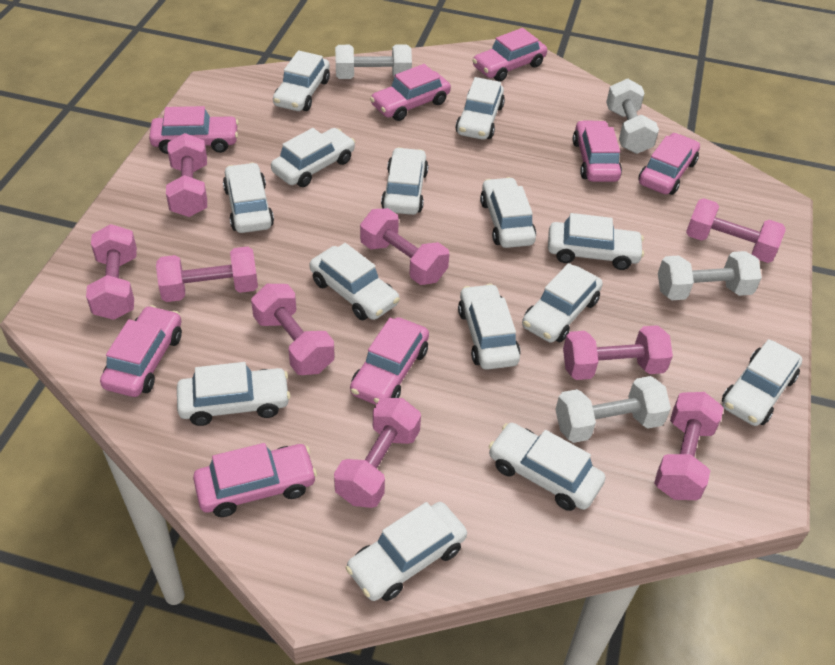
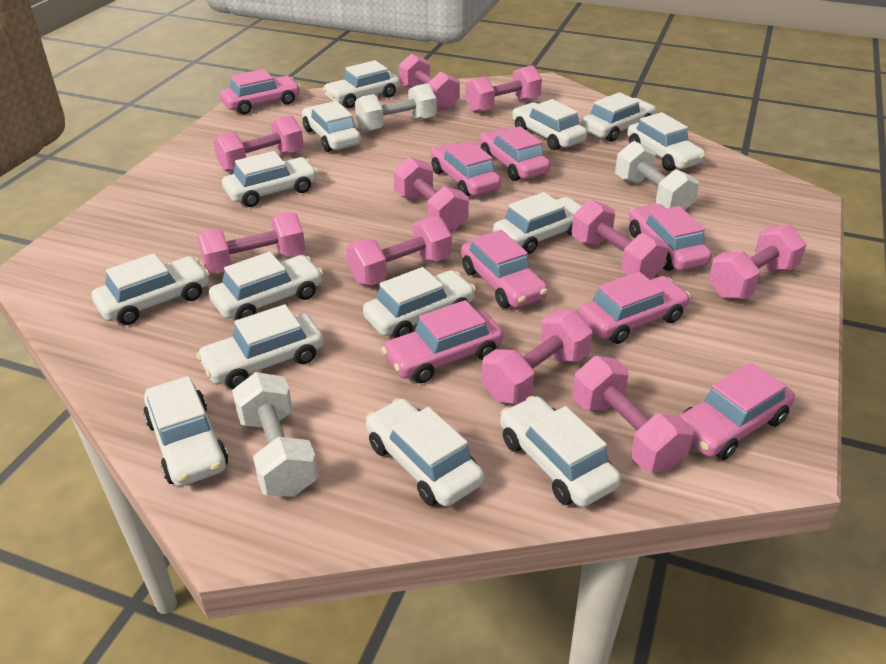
pink dumbbell: [86,224,137,320] [156,246,258,302] [166,133,207,217] [251,284,335,375] [334,398,421,508] [360,208,449,285] [563,325,673,380] [654,392,724,500] [686,198,785,263] = 9 -> [197,212,305,274] [213,115,304,172] [347,217,452,285] [393,157,469,232] [399,54,460,110] [465,65,542,113] [481,310,592,404] [572,200,668,280] [572,356,693,472] [708,225,807,299] = 10
white dumbbell: [335,44,412,79] [555,376,671,443] [606,79,659,154] [658,251,762,300] = 4 -> [232,372,318,497] [355,83,436,132] [615,141,699,210] = 3

